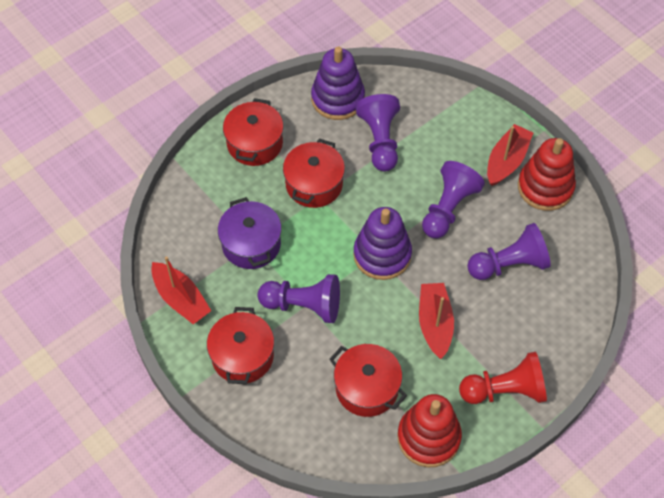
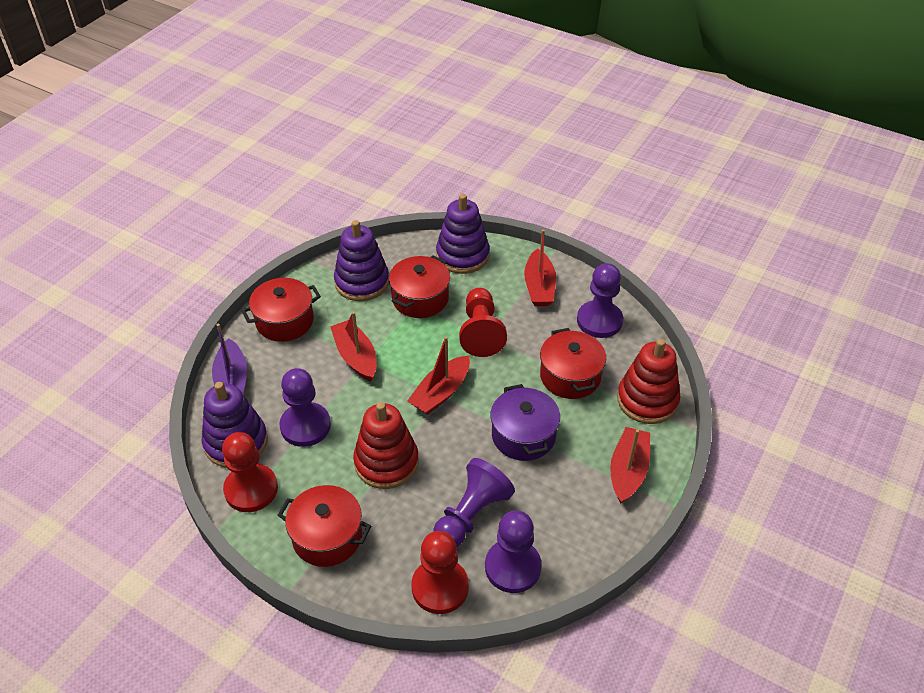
purple boat: none = 0 -> [212,324,247,394] = 1
purple stacking toy: [311,47,365,120] [353,207,412,280] = 2 -> [202,382,268,468] [334,220,389,301] [436,194,490,274] = 3
red boat: [151,256,211,324] [419,283,454,359] [487,124,533,186] = 3 -> [330,312,377,382] [407,336,470,415] [524,229,556,306] [610,427,650,504] = 4
red pawn: [459,352,547,404] = 1 -> [222,432,278,512] [412,531,469,614] [459,288,507,357] = 3

